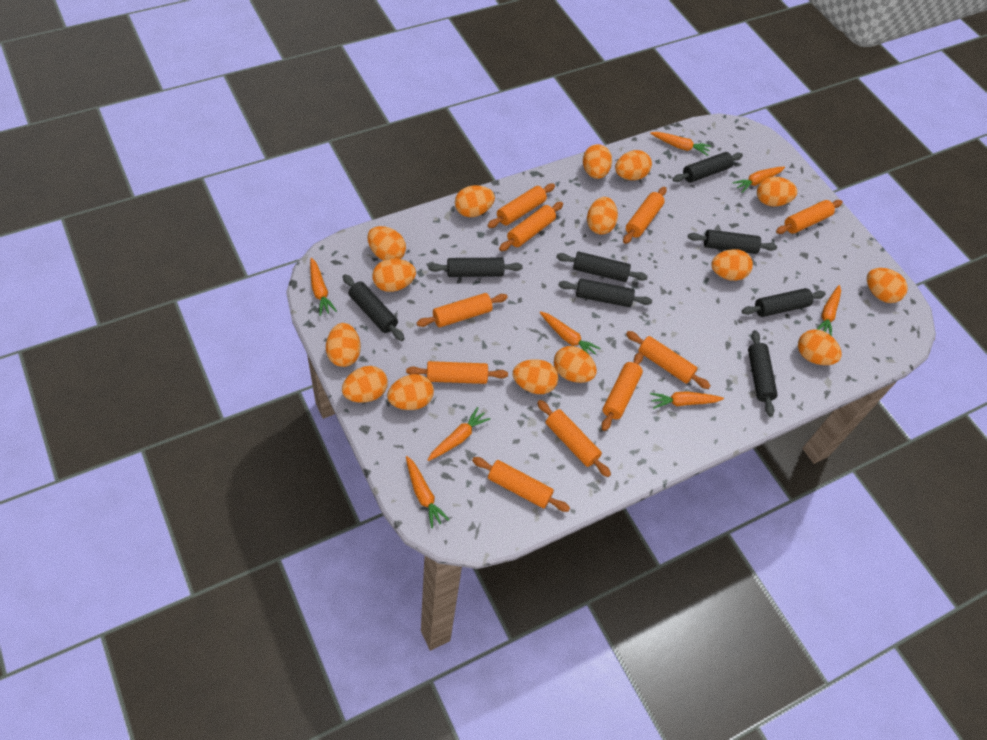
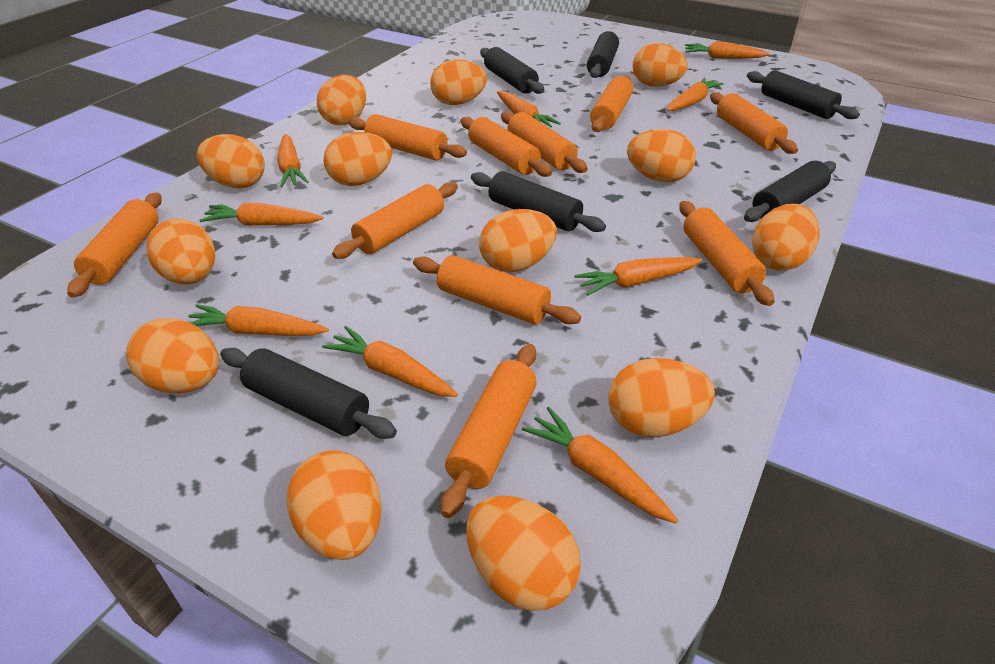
black rolling pin: [343,274,405,341] [428,258,523,277] [556,252,648,282] [558,279,652,307] [673,152,743,183] [688,229,777,254] [742,288,826,317] [748,330,778,416] = 8 -> [220,348,397,439] [471,171,606,232] [480,47,544,94] [587,31,619,78] [744,161,836,222] [747,70,860,119] = 6
orange carrot: [310,258,337,316] [406,456,449,528] [428,407,491,461] [539,311,601,354] [650,132,711,156] [650,391,724,409] [733,167,785,193] [817,285,841,336] = 8 -> [188,304,329,336] [199,203,324,226] [277,134,309,187] [322,326,458,397] [497,91,561,127] [522,407,678,524] [574,257,702,296] [667,78,724,111] [685,41,770,59] = 9
orange egg: [326,323,361,367] [342,366,388,402] [367,226,406,261] [372,259,416,292] [387,374,434,410] [455,185,495,217] [513,359,558,394] [554,346,597,383] [583,144,612,179] [587,197,618,235] [615,150,652,180] [711,249,753,281] [757,177,797,207] [798,330,842,365] [867,268,908,303] = 15 -> [126,318,219,393] [146,218,215,284] [197,134,265,188] [287,450,382,560] [317,75,366,125] [323,132,392,186] [430,59,487,105] [466,496,581,611] [479,209,557,272] [608,358,715,437] [627,129,696,182] [633,43,688,87] [752,204,820,271] = 13

